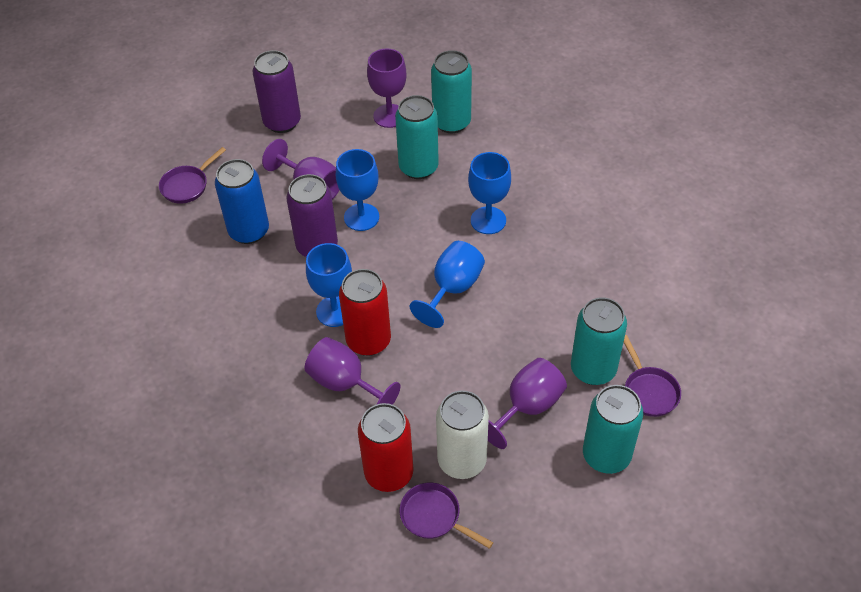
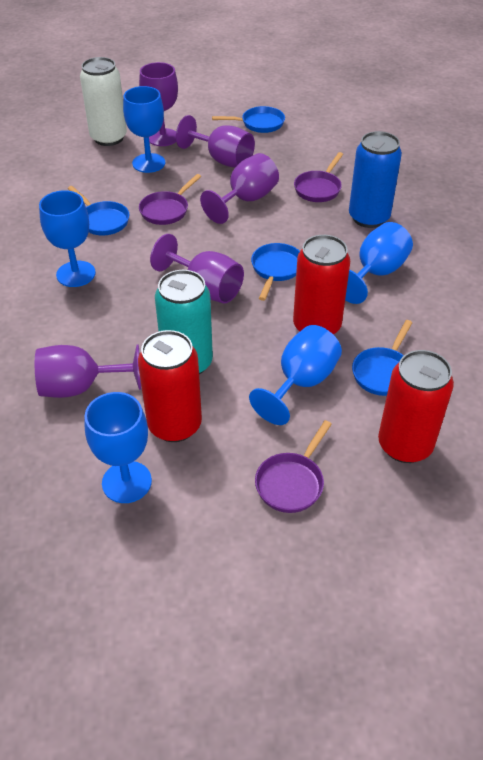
blue goblet: [306,243,352,327] [336,149,379,231] [410,241,485,328] [468,152,511,234] = 4 -> [39,190,96,287] [85,392,152,503] [123,86,165,173] [249,325,342,425] [345,222,413,304] = 5
blue pan: none = 0 -> [68,186,129,236] [212,106,285,133] [251,243,300,301] [352,320,412,396] = 4
purple can: [253,50,301,133] [286,174,338,257] = 2 -> none = 0
purple goblet: [262,139,339,199] [304,337,400,405] [367,48,407,128] [488,358,567,449] = 4 -> [35,345,141,398] [139,62,178,146] [150,234,244,304] [176,115,255,168] [200,153,279,224] = 5
red can: [339,269,391,356] [358,403,414,492] = 2 -> [138,330,202,442] [293,235,350,334] [378,350,454,463] = 3
turquoise can: [395,95,439,179] [431,50,472,133] [571,297,627,385] [583,385,643,474] = 4 -> [155,270,213,375] = 1

